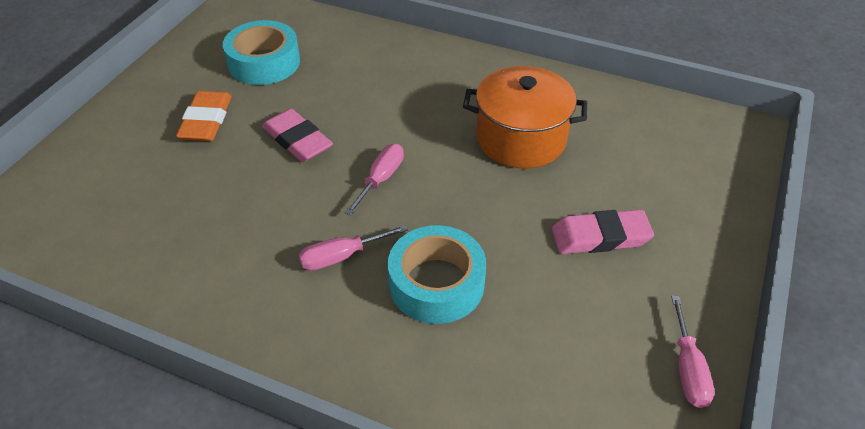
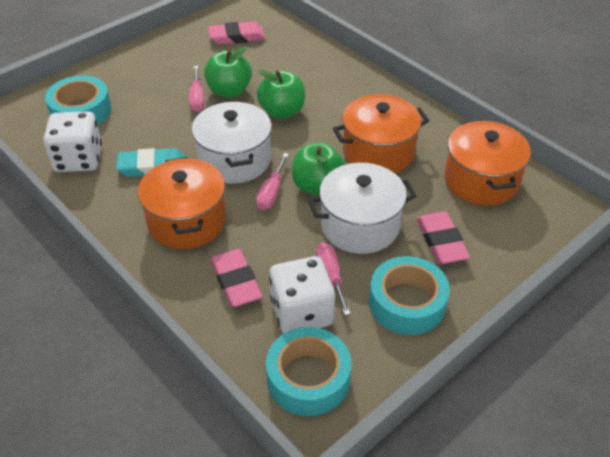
green apple: none = 0 -> [204,46,252,98] [257,69,305,119] [292,143,345,196] = 3
orange eraser: [176,91,232,141] = 1 -> none = 0
orange pot: [463,66,587,169] = 1 -> [138,157,226,249] [333,94,429,173] [444,120,531,206] = 3
pink eraser: [262,109,333,162] [552,210,654,254] = 2 -> [208,21,266,45] [210,249,263,307] [417,212,470,264] = 3
turquoise eraser: none = 0 -> [116,148,186,177] = 1
turquoise tape: [223,20,300,85] [388,225,486,324] = 2 -> [45,76,112,125] [266,327,351,416] [369,256,450,335] = 3
white dice: none = 0 -> [43,111,102,172] [269,256,335,334] = 2
white pot: none = 0 -> [192,101,272,184] [308,163,416,254] = 2

